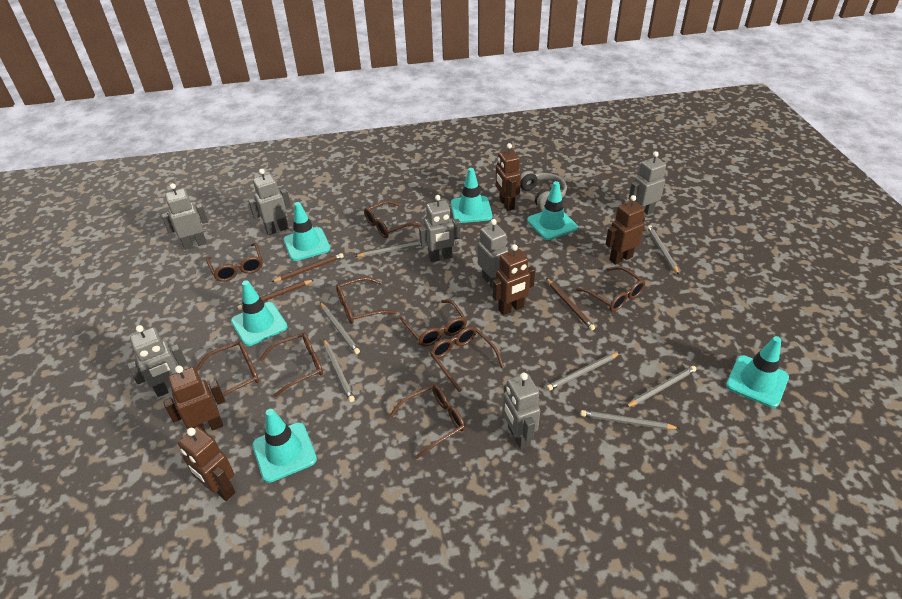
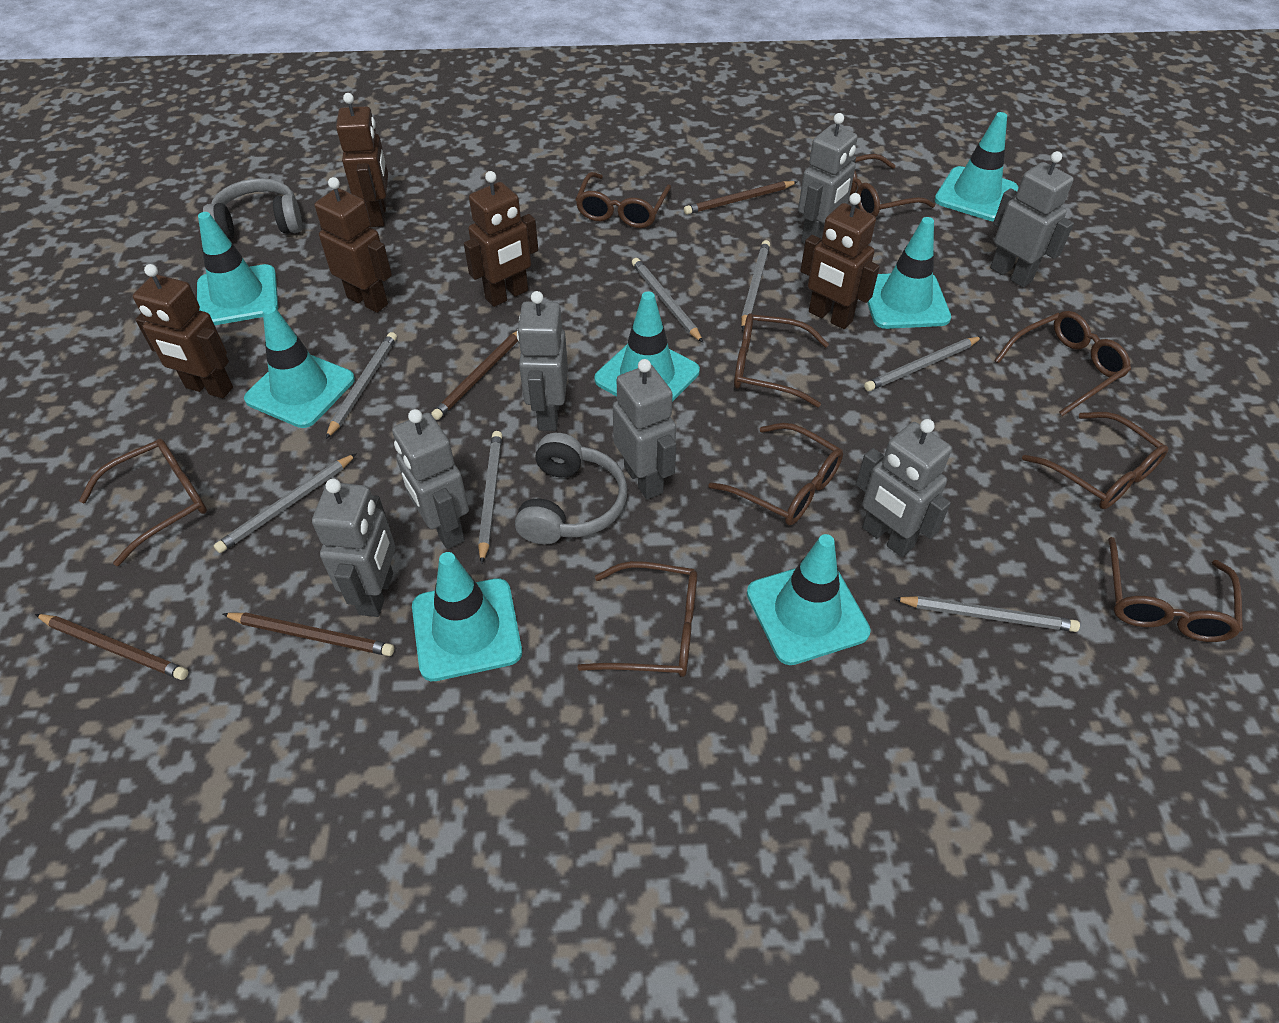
brown pencil: [237,280,314,311] [272,253,344,282] [546,278,595,330] = 3 -> [35,614,188,680] [223,612,394,656] [431,331,518,420] [684,181,797,215] = 4
grey headphones: [520,171,567,210] = 1 -> [203,178,302,241] [515,433,627,545] = 2
turquoise traffic cone: [231,280,288,346] [252,409,317,483] [283,202,330,261] [451,168,492,223] [527,181,578,240] [726,336,789,408] = 6 -> [197,212,278,325] [244,305,355,428] [412,552,522,681] [594,291,700,402] [747,534,871,665] [867,217,951,329] [935,112,1018,222] = 7

